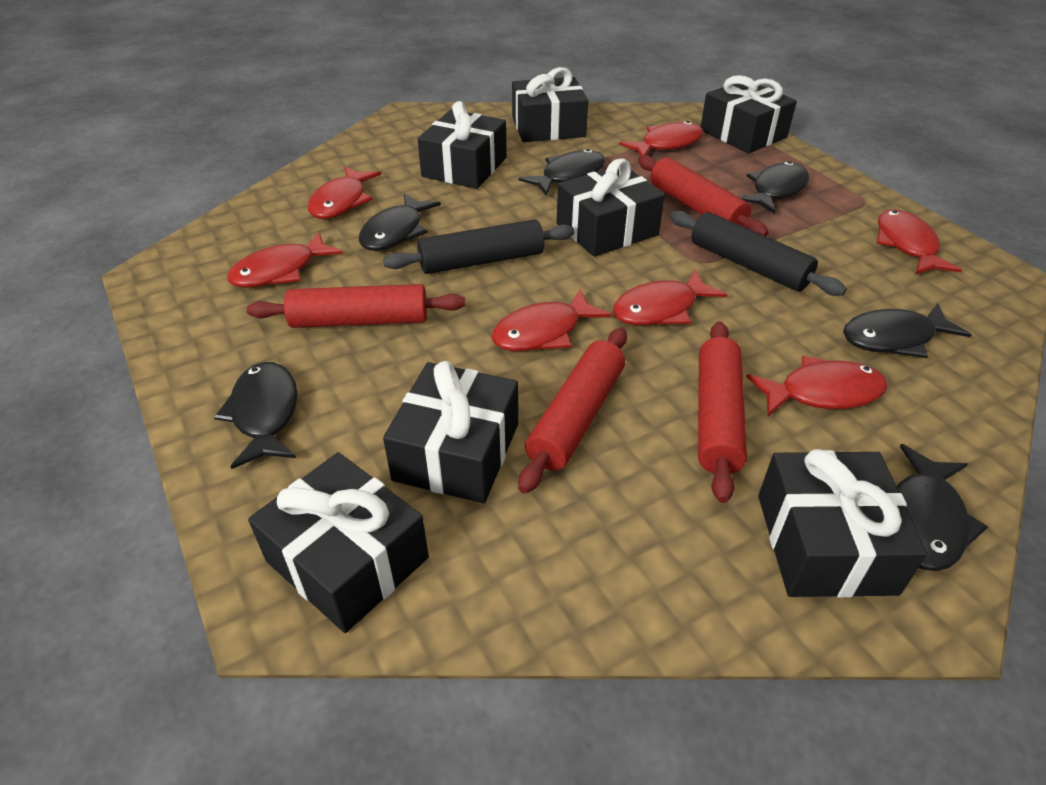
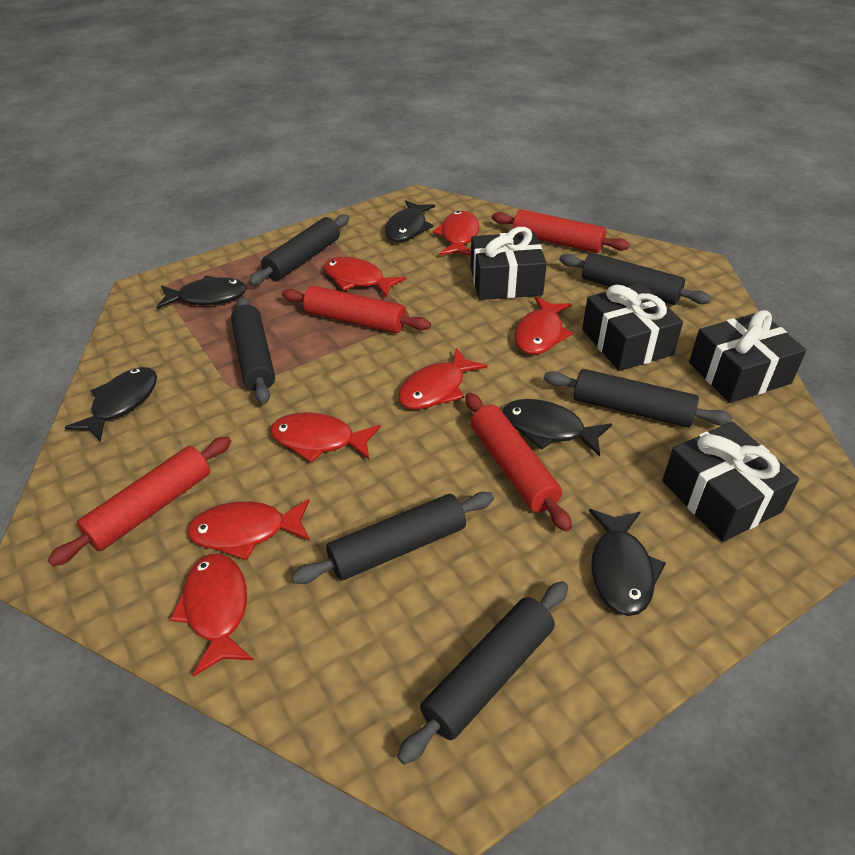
black fish: [214,362,298,469] [359,193,441,251] [519,149,605,195] [738,161,809,214] [843,303,972,358] [896,444,988,571] = 6 -> [64,367,157,442] [156,276,247,309] [385,200,435,242] [503,399,612,456] [589,509,666,616] = 5
black gift: [248,452,429,633] [383,361,518,503] [418,101,507,189] [512,67,588,142] [557,158,665,257] [701,75,797,153] [758,449,927,598] = 7 -> [471,227,547,300] [582,283,683,371] [662,422,799,542] [689,310,806,403] = 4
black rolling pin: [383,219,575,274] [670,211,847,296] = 2 -> [231,297,275,404] [249,215,349,285] [292,492,494,584] [397,581,568,764] [544,369,733,428] [559,253,711,305] = 6

